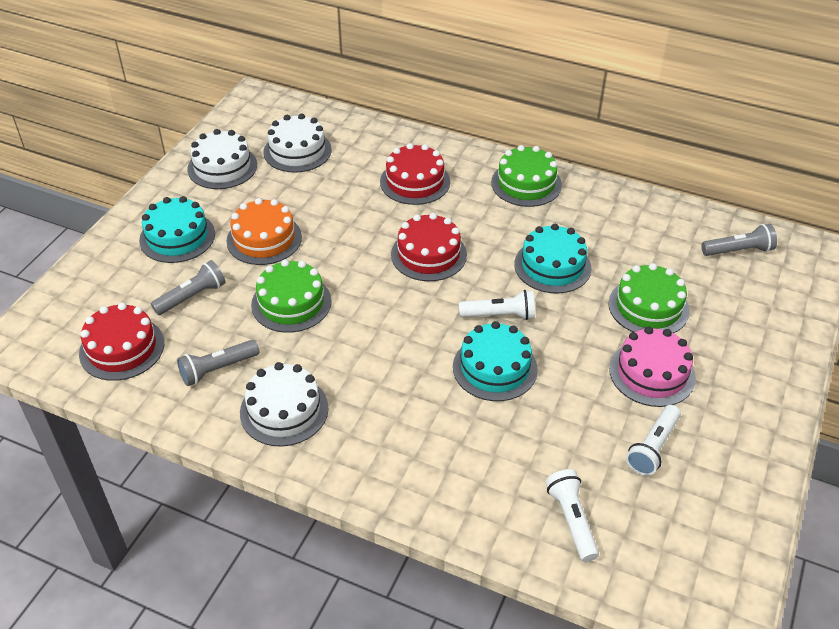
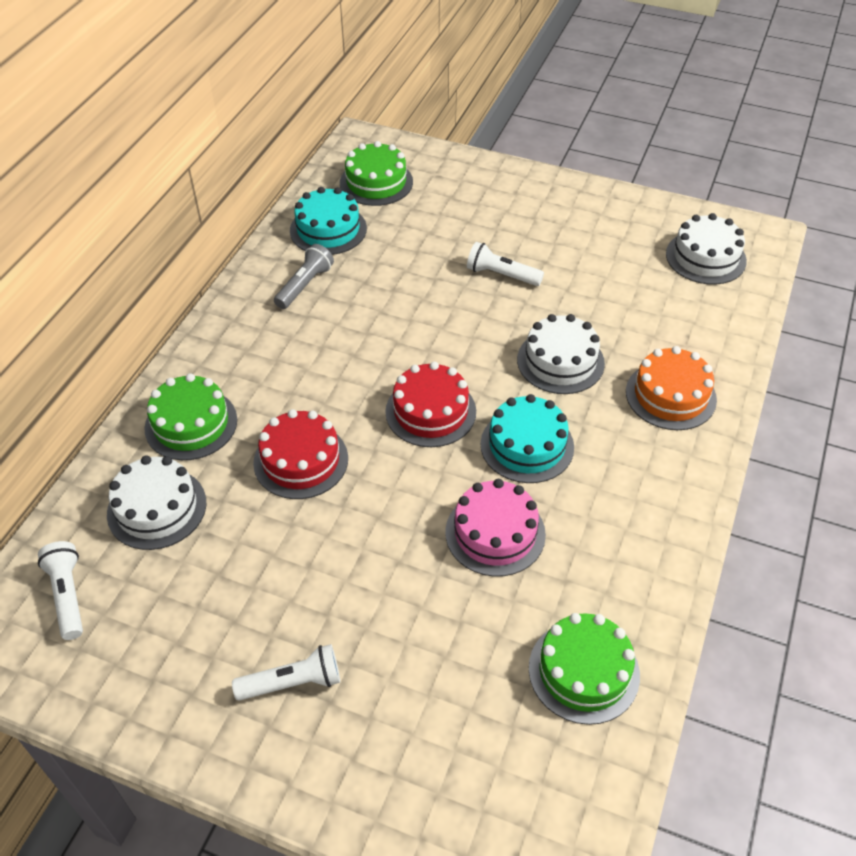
grey flashlight: [151,260,226,315] [177,340,259,386] [701,224,777,256] = 3 -> [274,244,334,309] = 1
red cake: [79,302,164,381] [380,143,450,205] [391,213,467,281] = 3 -> [253,409,348,499] [385,362,476,447] = 2
turquoise cake: [139,196,215,263] [453,321,538,401] [514,224,592,294] = 3 -> [290,187,367,255] [480,394,574,483] = 2

